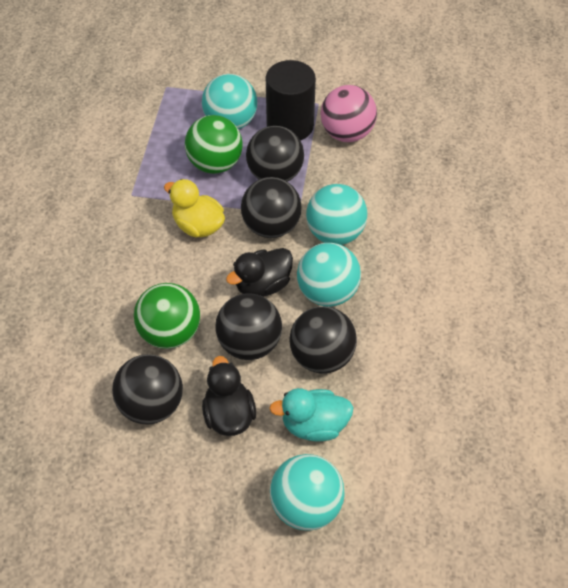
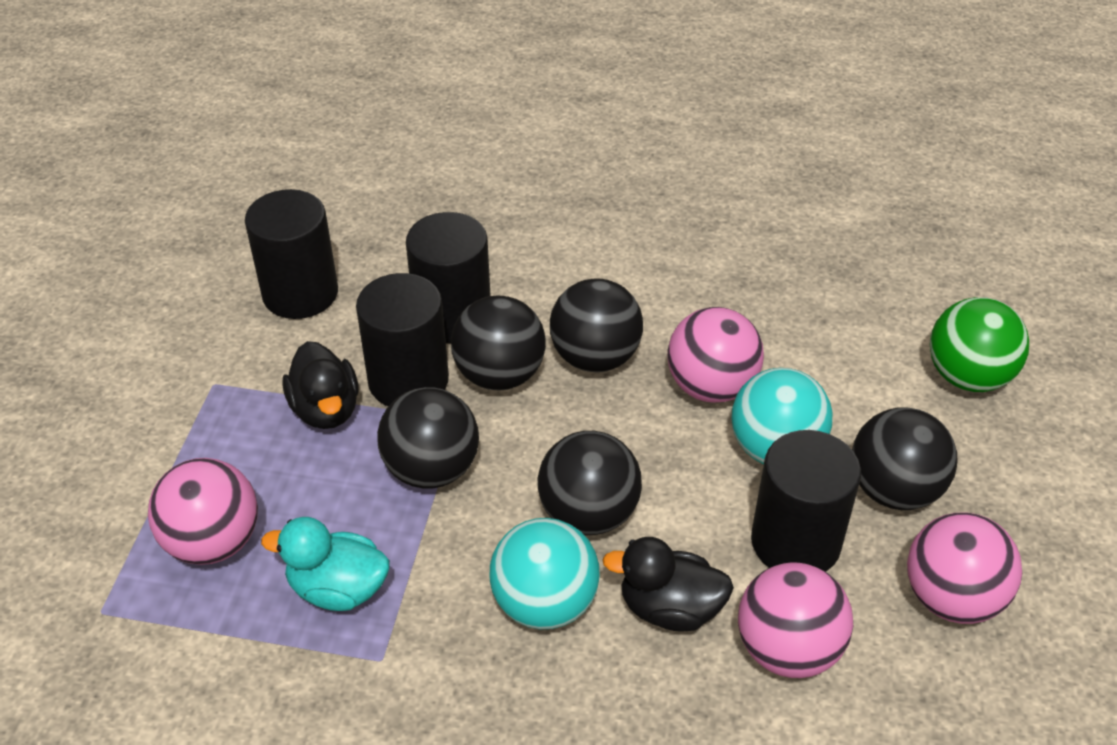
black cylinder: [266,60,316,141] = 1 -> [245,189,338,319] [356,273,449,406] [406,212,491,343] [751,430,861,572] = 4
green ball: [134,283,200,349] [185,115,243,174] = 2 -> [930,297,1029,392] = 1
pink ball: [320,85,377,142] = 1 -> [148,458,258,565] [667,307,764,403] [738,563,853,678] [907,513,1022,624] = 4
turquoise ball: [202,74,258,129] [270,454,345,531] [297,243,361,307] [306,184,368,245] = 4 -> [490,518,600,629] [731,368,832,464] = 2
yellow duck: [164,179,225,237] = 1 -> none = 0

